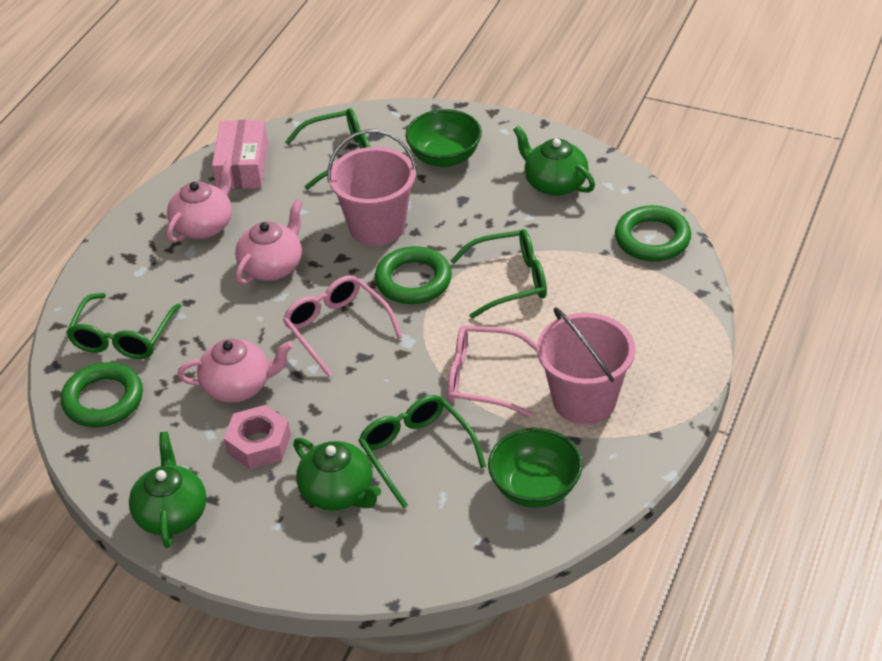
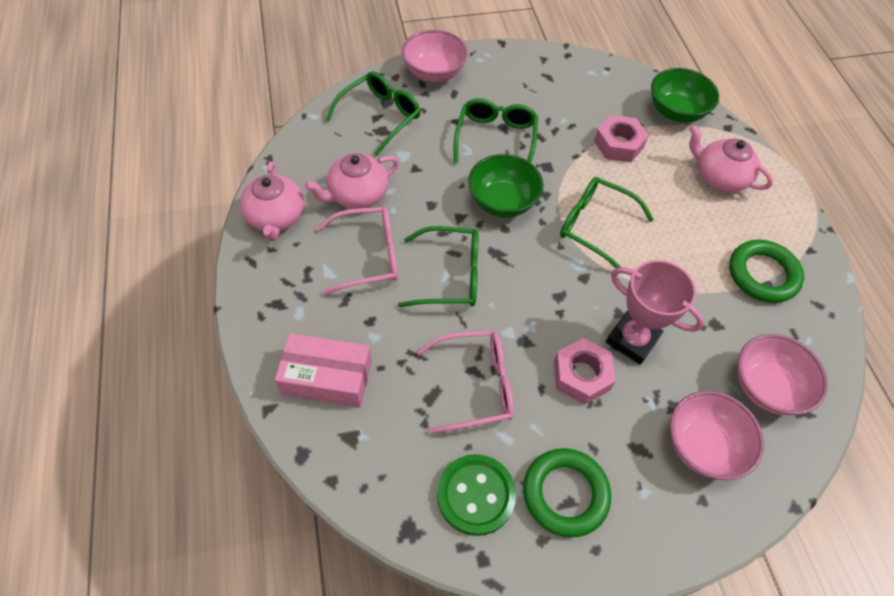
green button: none = 0 -> [437,454,516,536] = 1
green ring: [61,362,143,427] [375,246,452,304] [615,205,691,261] = 3 -> [523,448,611,538] [729,240,804,303] = 2
green teapot: [129,432,206,548] [293,438,381,511] [513,126,595,196] = 3 -> none = 0
pink bowl: none = 0 -> [402,30,468,82] [670,391,764,480] [738,334,828,415] = 3
pink bucket: [327,130,417,246] [537,307,635,424] = 2 -> none = 0
pink nut: [224,405,291,469] = 1 -> [554,338,616,404] [594,115,649,162] = 2
pink trophy: none = 0 -> [606,260,704,365] = 1

